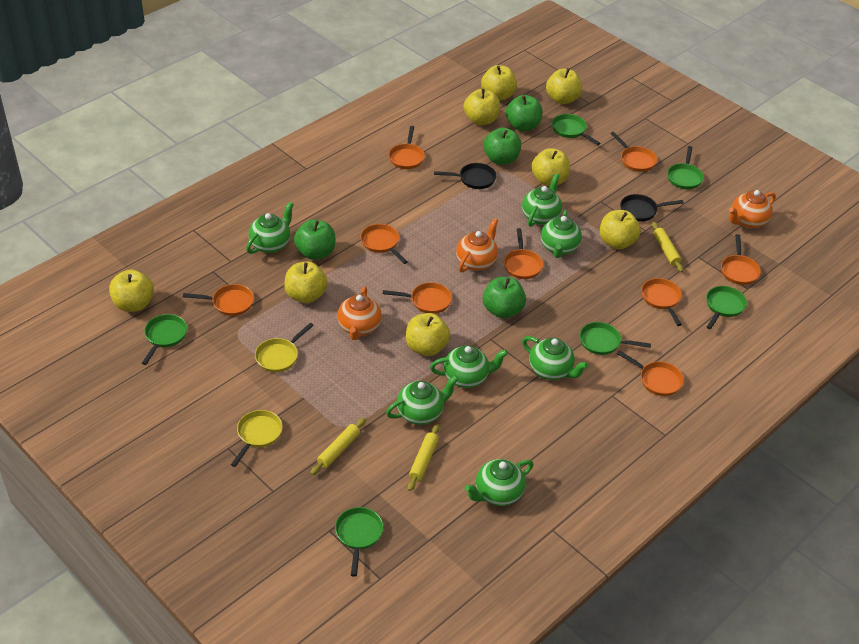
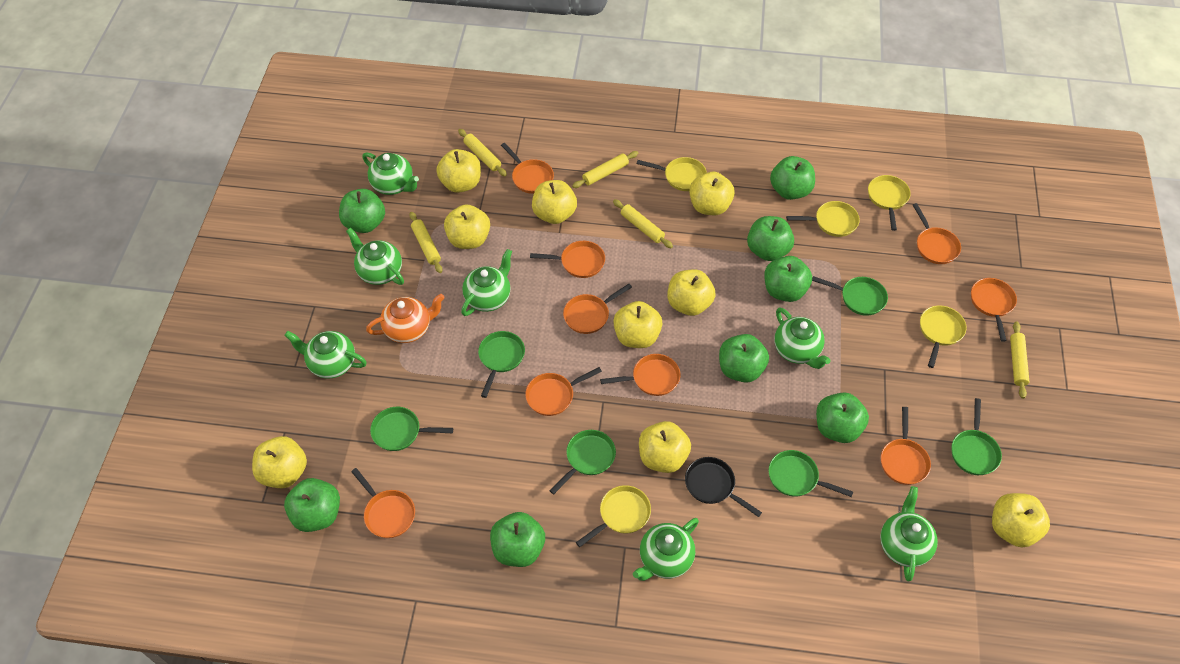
black pan: [434,163,496,189] [620,194,684,222] = 2 -> [685,457,762,517] = 1
green apple: [294,219,335,260] [483,127,521,165] [483,277,526,319] [506,95,543,131] = 4 -> [284,478,340,532] [339,189,385,233] [490,512,545,567] [719,334,769,383] [747,216,794,261] [764,256,812,302] [770,156,815,200] [816,393,869,443] = 8
orange teapot: [337,286,382,340] [456,218,498,273] [729,190,776,228] = 3 -> [366,294,445,343] = 1
yellow apple: [109,269,154,312] [284,261,328,303] [406,313,450,356] [464,89,500,125] [481,65,517,101] [531,148,570,186] [546,68,582,104] [600,210,641,249] = 8 -> [252,436,307,488] [436,149,481,193] [444,204,490,249] [532,180,577,224] [613,301,662,348] [639,421,691,473] [668,269,716,316] [689,172,735,215] [992,493,1050,547] = 9
yellow pan: [231,410,283,467] [255,323,314,372] = 2 -> [576,485,651,547] [637,157,707,191] [786,201,860,237] [868,175,911,231] [920,305,967,368] = 5
yellow rolling pin: [310,418,366,475] [408,424,440,491] [652,222,683,272] = 3 -> [409,212,442,273] [458,129,507,176] [572,151,638,188] [613,199,673,249] [1010,321,1029,399] = 5

